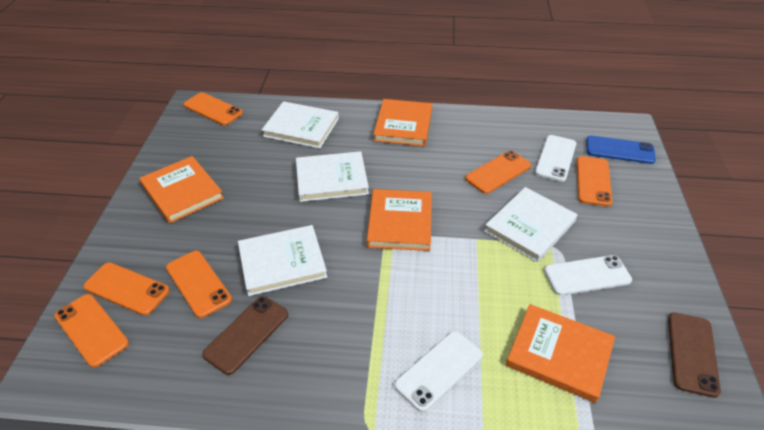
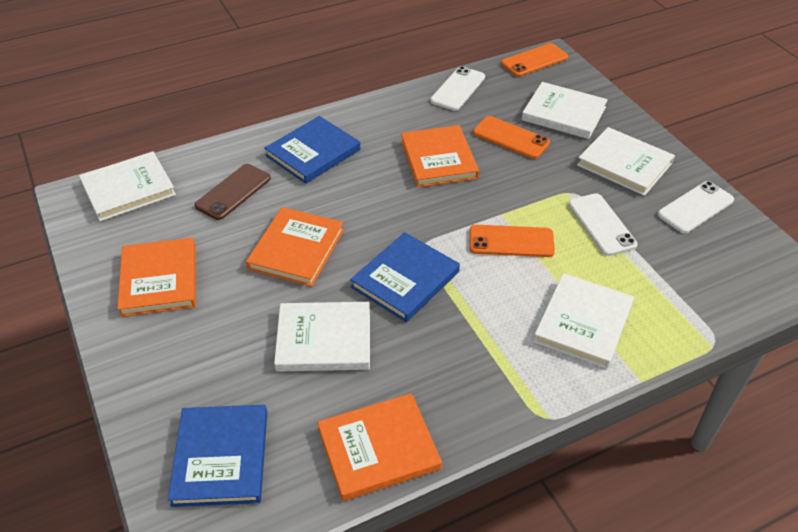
blue book: none = 0 -> [168,405,267,507] [264,116,360,184] [350,232,460,322] = 3
blue phone: [586,136,656,164] = 1 -> none = 0
brown phone: [202,296,288,375] [668,313,721,398] = 2 -> [195,164,271,220] = 1
orange phone: [54,294,129,368] [83,262,170,316] [166,251,232,318] [184,92,243,125] [465,151,531,194] [576,156,613,206] = 6 -> [469,225,555,257] [473,116,550,159] [501,43,568,77] = 3
white book: [238,225,327,296] [262,101,339,148] [296,151,369,202] [484,187,577,262] = 4 -> [79,151,176,221] [274,302,370,372] [522,82,608,139] [533,273,634,369] [577,127,675,196] = 5

